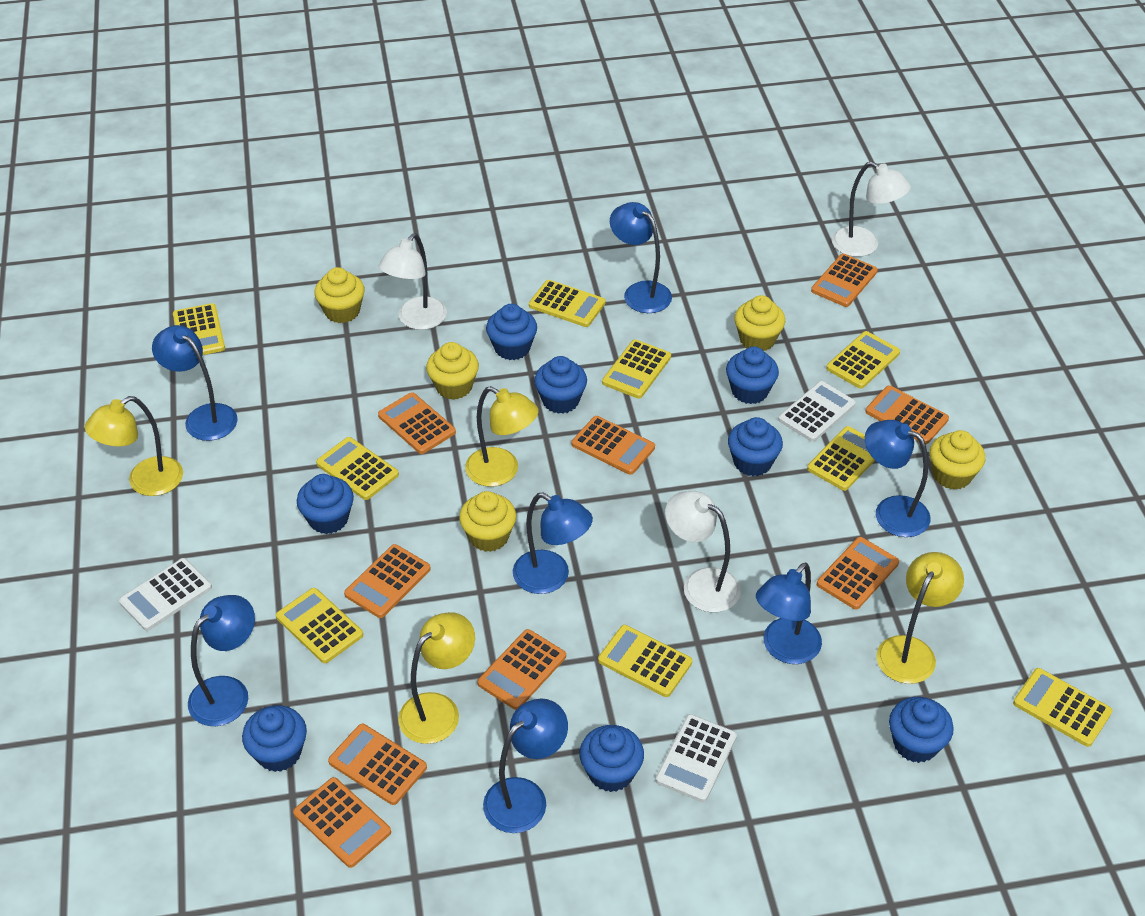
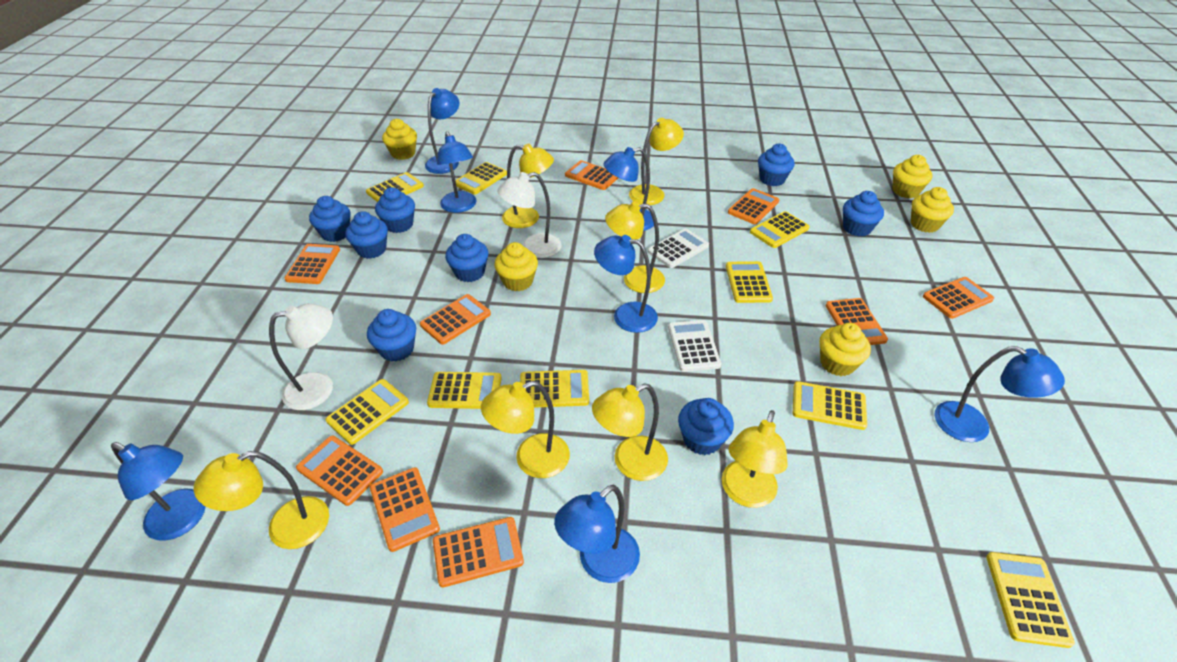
white calculator: [119,558,212,631] [655,714,737,802] [778,381,856,442] = 3 -> [648,228,709,268] [668,320,721,372] = 2
white lamp: [379,233,447,330] [665,491,741,612] [832,161,911,257] = 3 -> [269,304,333,410] [497,172,562,258] = 2
yellow lamp: [85,396,183,496] [398,612,475,744] [465,386,539,487] [876,552,964,684] = 4 -> [194,451,329,549] [481,381,570,478] [502,143,554,228] [592,383,668,481] [605,201,665,293] [629,118,684,205] [722,410,788,508] = 7

